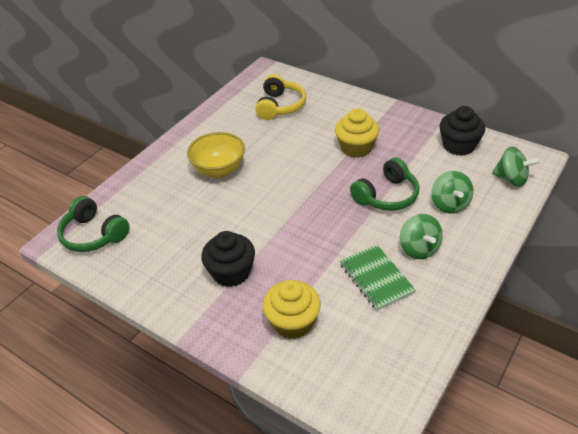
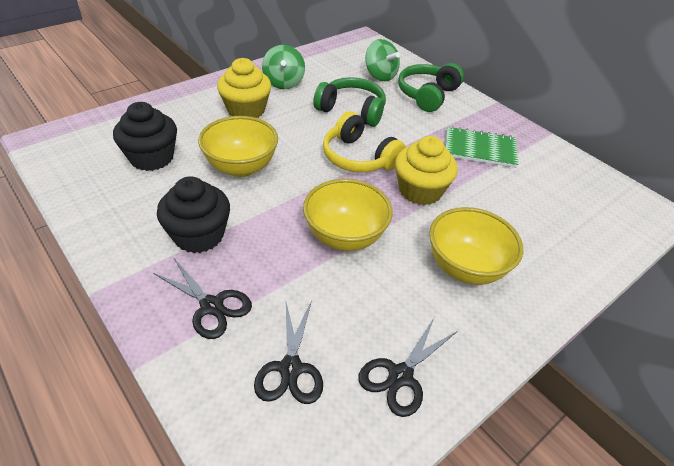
black scissors: none = 0 -> [153,259,252,339] [254,301,323,404] [358,318,456,417] = 3
green spinning top: [400,214,443,259] [431,171,473,214] [492,146,540,187] = 3 -> [262,45,305,89] [365,39,400,82] = 2
yellow bowl: [187,132,245,178] = 1 -> [198,116,278,177] [303,179,393,251] [429,207,523,285] = 3

